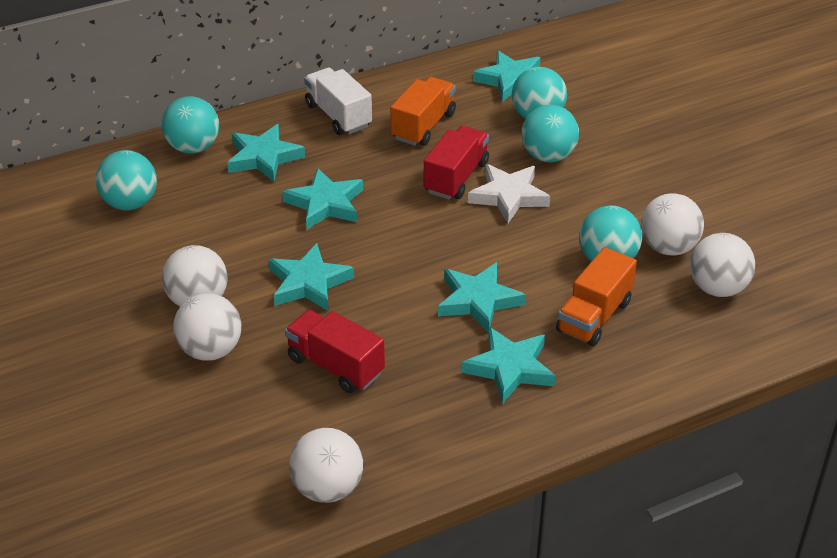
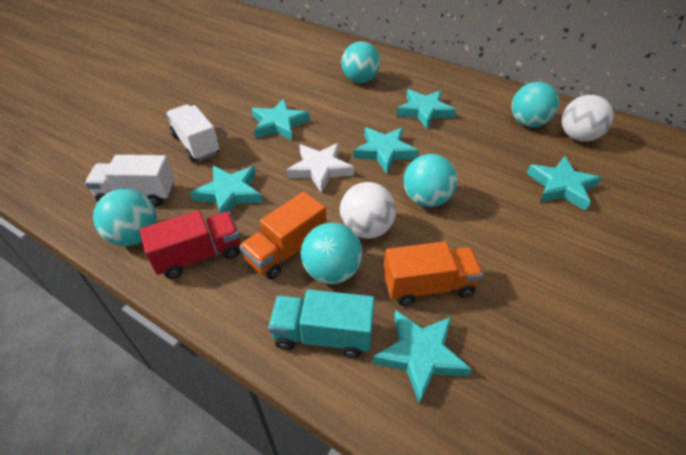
red truck: [285,310,385,393] [424,126,489,199] = 2 -> [140,210,240,279] = 1
turquoise truck: none = 0 -> [268,289,375,358] = 1
white ball: [162,245,228,307] [173,293,241,361] [289,428,363,503] [641,193,704,255] [690,233,755,297] = 5 -> [340,182,396,239] [562,95,614,142] = 2
white truck: [304,68,372,135] = 1 -> [85,155,175,206] [166,104,220,162] = 2

